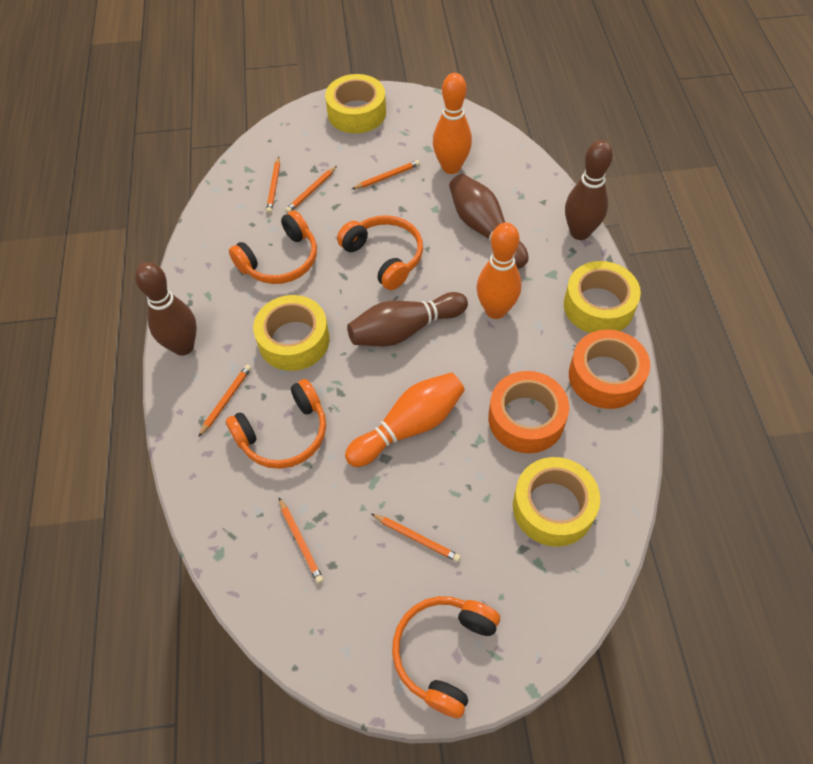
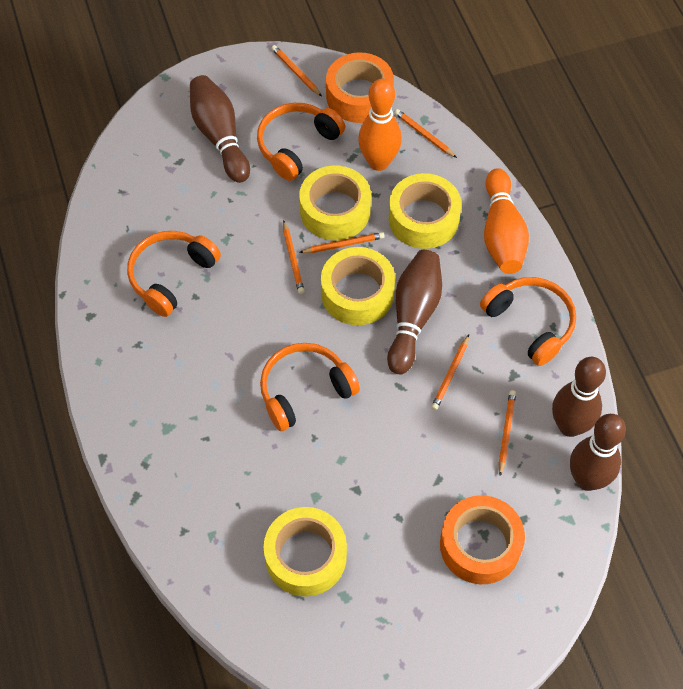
orange bowling pin: [345,372,465,467] [433,73,472,174] [477,223,522,319] = 3 -> [358,78,402,171] [484,168,529,274] = 2

